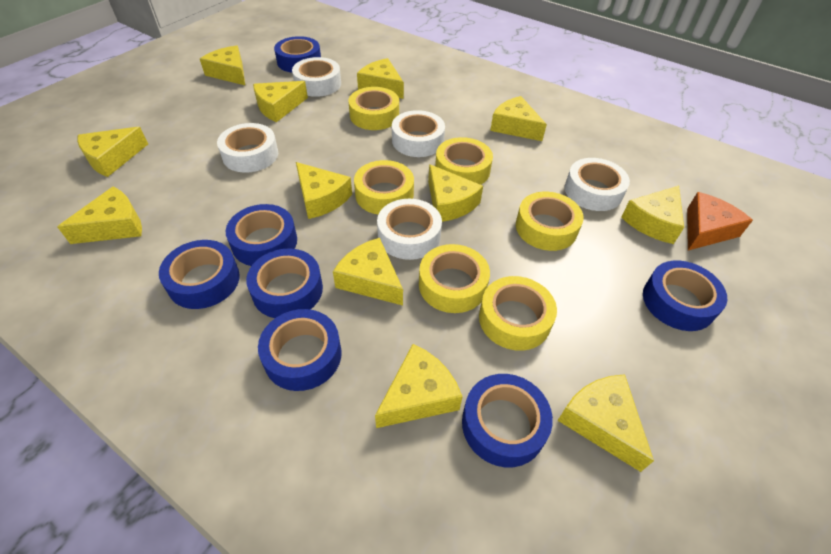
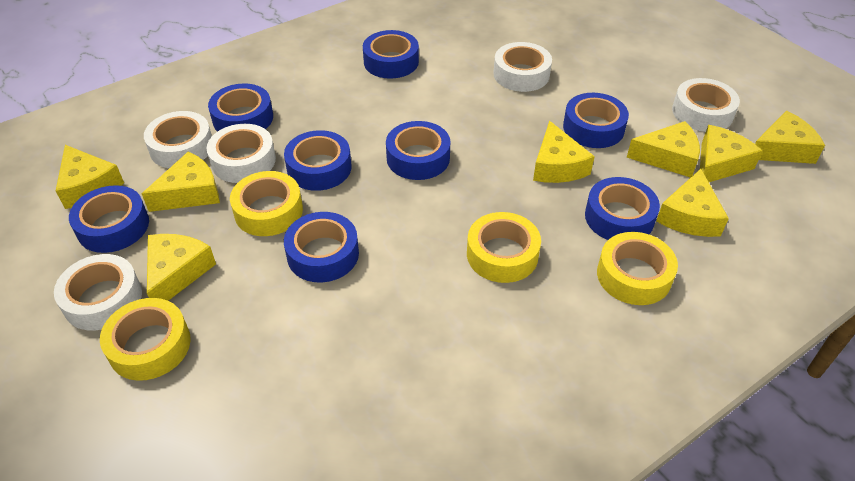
blue tape: [159,240,240,309] [226,204,297,266] [246,249,323,318] [258,309,342,391] [274,36,321,73] [462,374,553,467] [643,261,727,331] = 7 -> [69,185,149,253] [208,83,273,132] [284,130,352,191] [284,212,359,283] [363,30,419,79] [386,121,450,180] [563,93,629,148] [585,177,660,240] = 8
orange cheese: [687,192,753,251] = 1 -> none = 0
yellow cheese: [57,186,142,244] [77,127,148,177] [200,46,245,85] [253,81,308,122] [296,162,352,219] [333,238,403,305] [357,58,404,99] [375,344,463,428] [428,164,483,222] [490,96,547,141] [558,374,654,472] [621,186,684,244] = 12 -> [56,145,124,209] [142,151,220,212] [147,234,216,301] [533,121,595,183] [627,121,700,178] [656,169,729,237] [700,125,762,182] [755,111,825,164] = 8
yellow tape: [348,87,399,130] [354,160,414,215] [419,244,490,313] [435,137,493,185] [479,276,557,351] [516,192,584,251] = 6 -> [100,298,191,381] [230,171,303,236] [467,212,541,283] [597,232,678,305] = 4

